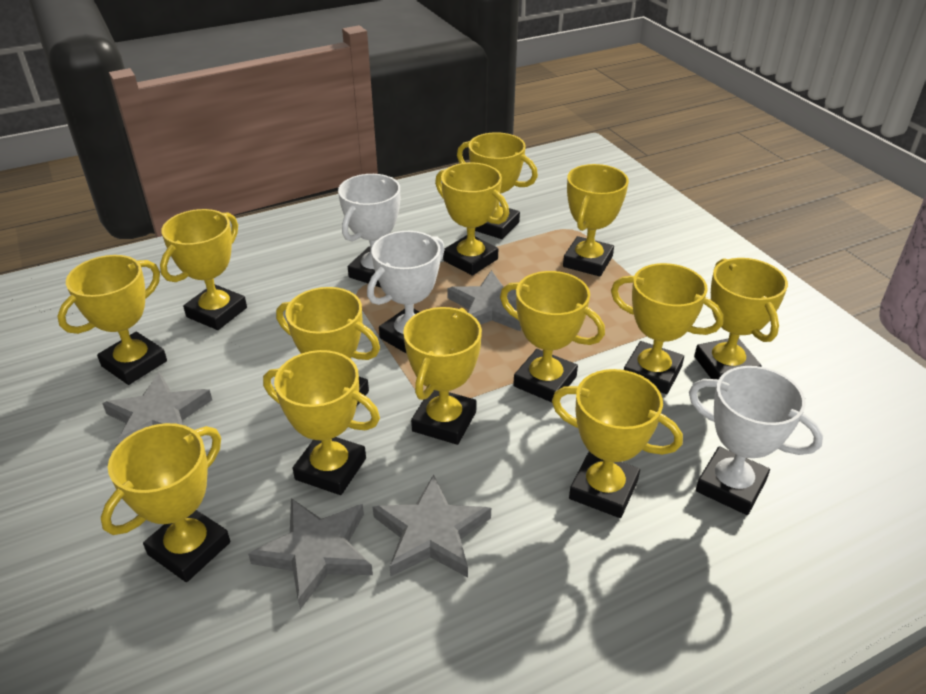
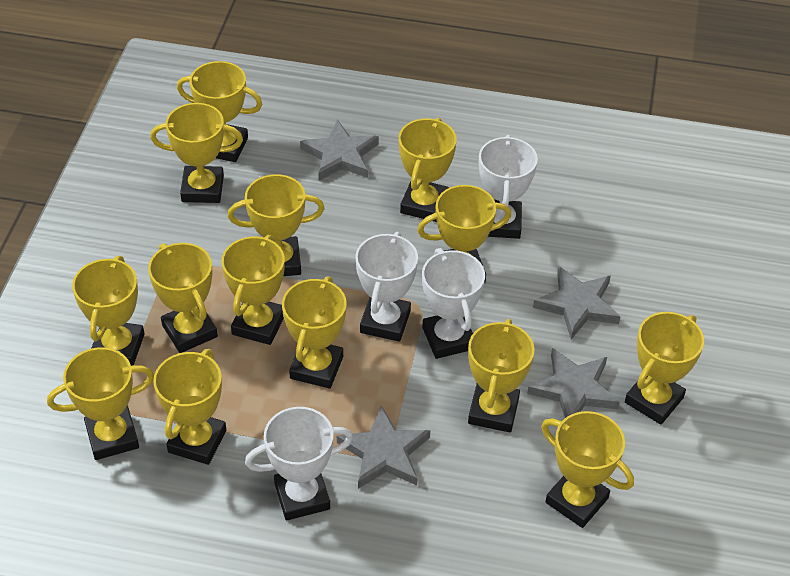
white trophy: [338,174,400,288] [367,231,445,354] [689,366,823,515] = 3 -> [245,407,353,521] [355,232,418,342] [422,248,485,359] [479,135,538,239] = 4
yellow trophy: [57,255,167,385] [101,423,230,582] [160,209,247,330] [263,350,380,495] [276,287,380,407] [403,307,482,445] [435,162,509,276] [457,132,538,239] [500,271,605,402] [552,369,683,518] [563,164,629,276] [611,263,724,394] [694,258,788,380] = 13 -> [47,347,154,460] [72,256,144,366] [148,243,218,353] [150,103,243,203] [153,349,226,465] [177,61,262,162] [221,235,285,345] [227,174,325,276] [282,276,347,389] [399,118,457,222] [417,185,511,283] [468,319,534,432] [541,411,634,528] [625,312,704,425] = 14

